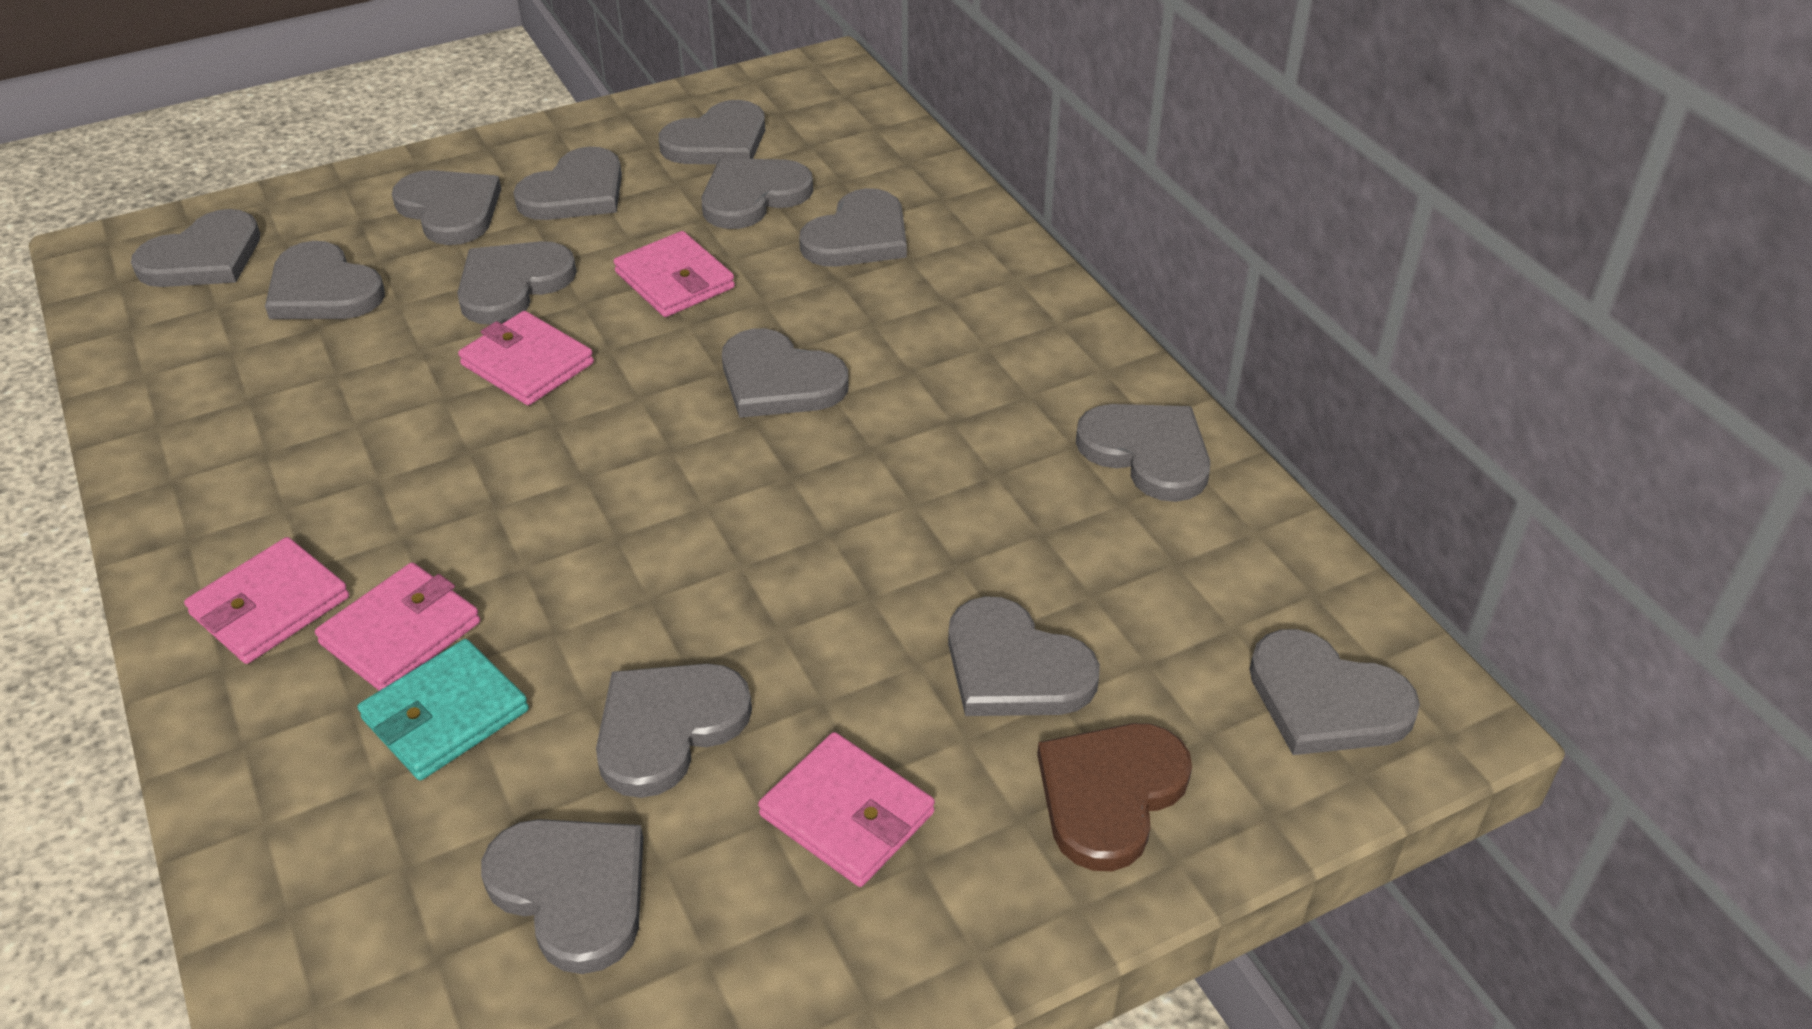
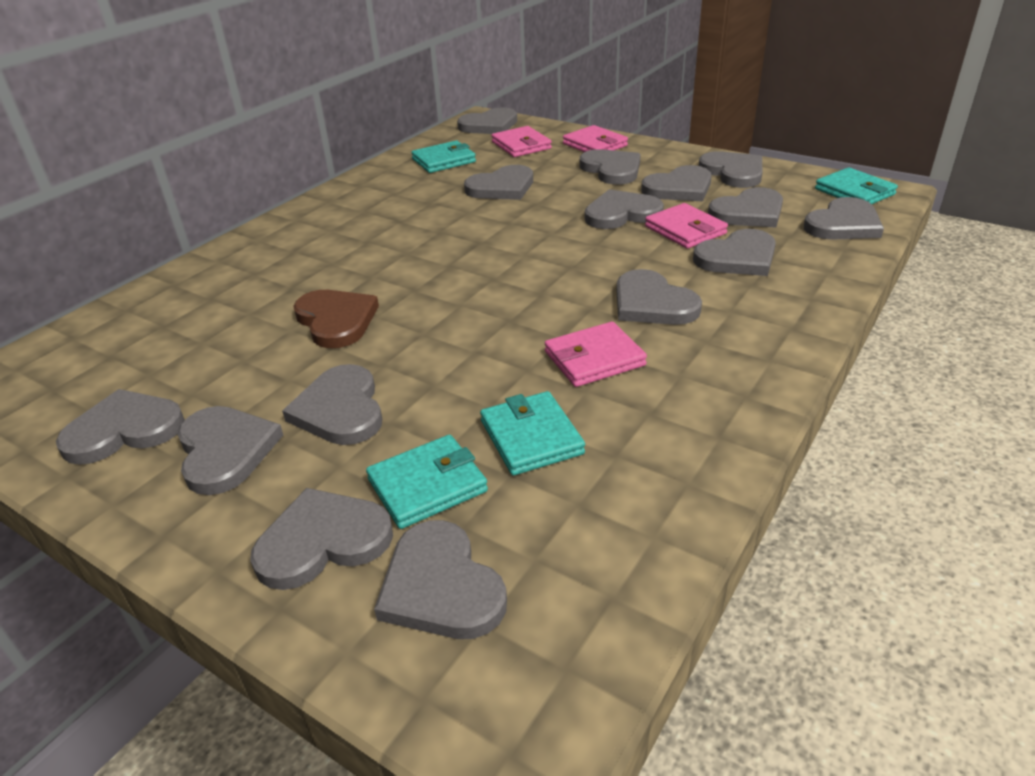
grey heart: [131,209,260,287] [265,241,385,319] [392,170,501,245] [457,241,577,325] [481,819,643,974] [513,147,622,220] [596,664,752,798] [659,100,765,164] [702,158,813,229] [722,328,849,418] [799,188,907,267] [948,596,1100,716] [1076,404,1210,502] [1250,629,1420,755] = 14 -> [56,389,185,465] [178,406,283,495] [250,488,393,590] [282,364,382,445] [374,520,507,639] [457,107,517,134] [464,165,533,200] [579,149,641,185] [585,189,664,229] [617,269,702,325] [641,165,712,201] [693,229,776,276] [698,151,762,188] [708,187,783,228] [804,197,884,240] = 15
pink wallet: [184,537,349,664] [315,562,480,691] [458,311,594,405] [614,231,735,317] [758,732,935,887] = 5 -> [491,126,552,157] [545,322,647,387] [563,125,628,152] [645,203,728,249] = 4
turquoise wallet: [357,639,529,780] = 1 -> [366,435,488,529] [411,141,476,173] [480,391,585,475] [815,167,898,204] = 4

